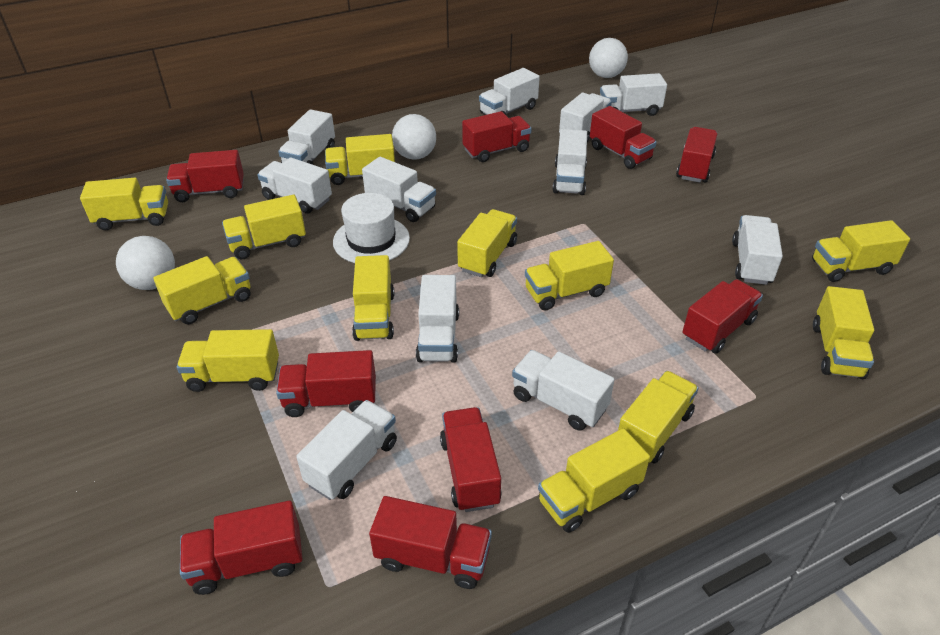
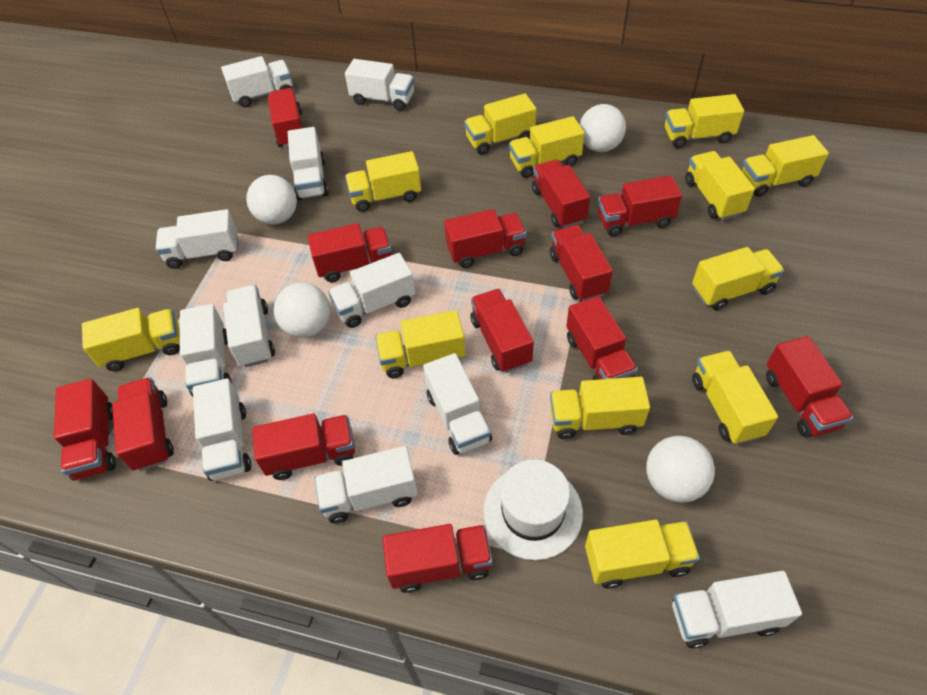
red truck: [166,150,244,202] [180,501,302,595] [276,350,376,417] [369,496,492,589] [440,407,502,512] [462,111,532,162] [590,106,657,169] [676,127,717,183] [682,279,763,354] = 9 -> [54,379,116,481] [112,377,174,471] [252,413,355,480] [268,88,303,148] [307,223,392,282] [382,524,492,593] [444,209,527,268] [471,289,534,373] [532,159,590,228] [550,225,613,301] [566,296,638,380] [598,175,682,237] [766,336,853,438] = 13
white ball: [116,236,175,290] [392,114,436,160] [589,38,628,78] = 3 -> [246,175,297,225] [274,283,330,338] [579,104,626,152] [646,436,715,502] = 4

